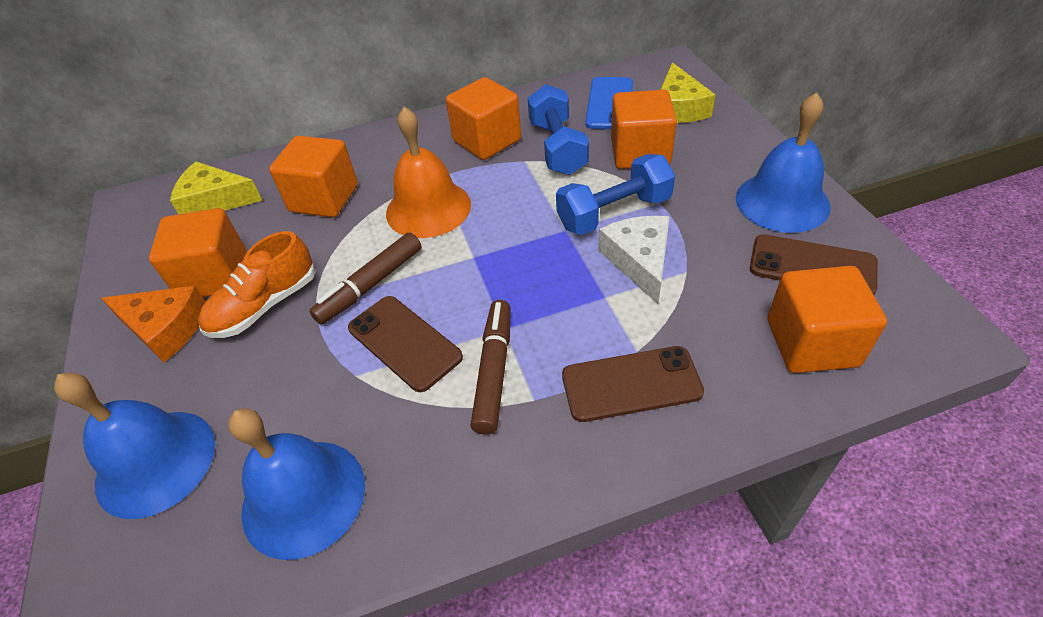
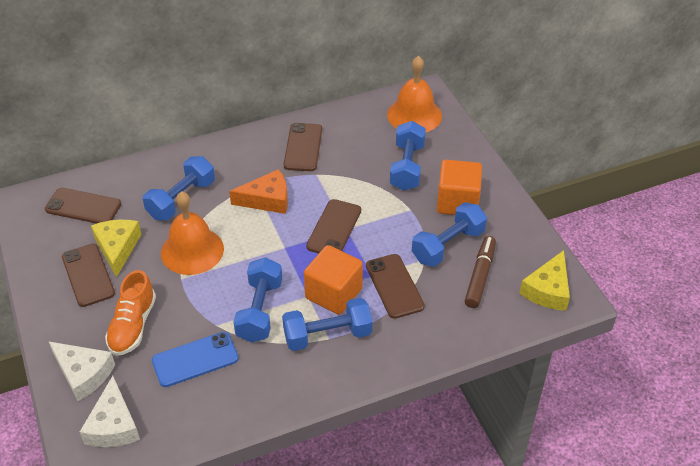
blue bell: [54,373,215,519] [228,408,365,560] [736,92,831,233] = 3 -> none = 0
blue dumbbell: [528,84,589,175] [556,154,675,235] = 2 -> [143,156,215,220] [233,257,282,343] [282,298,372,351] [390,121,426,191] [412,202,487,267] = 5
brown marker: [309,232,421,325] [471,300,511,435] = 2 -> [465,236,496,308] = 1
brown phone: [348,296,463,392] [562,346,704,422] [750,234,878,295] = 3 -> [45,188,121,224] [62,244,115,307] [284,123,322,171] [306,199,361,253] [366,254,425,319] = 5
orange bell: [386,107,471,238] = 1 -> [161,191,224,275] [387,56,442,133] = 2
orange cube: [149,208,247,297] [269,136,358,217] [446,77,521,160] [611,90,677,169] [767,266,887,373] = 5 -> [304,245,363,315] [437,160,482,215] = 2
white cheese: [599,216,670,304] = 1 -> [49,342,115,401] [80,376,140,447] = 2

